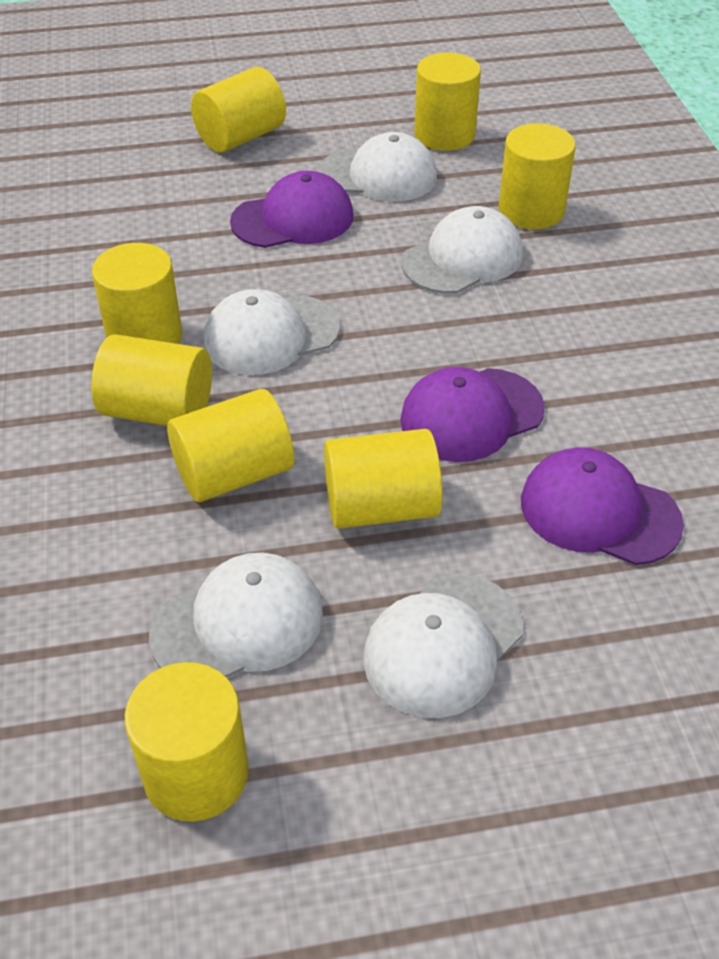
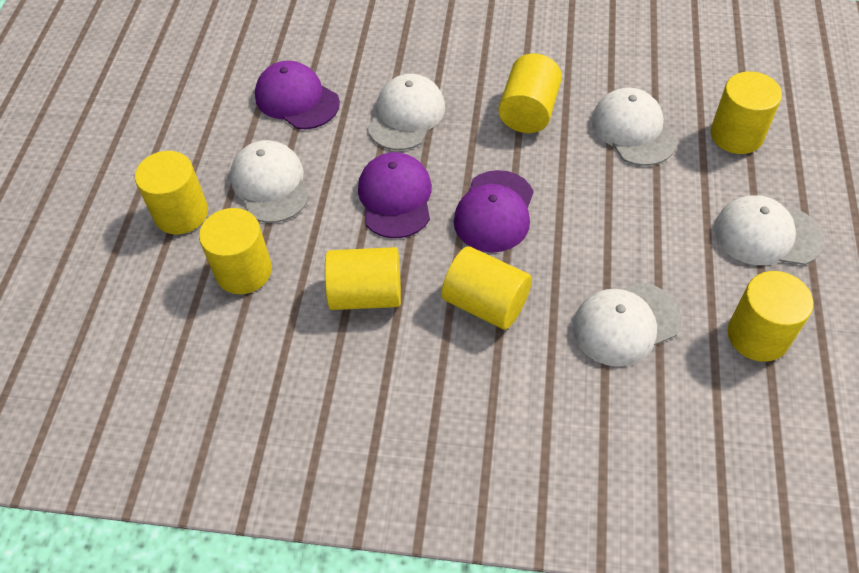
yellow cylinder: [91,334,212,426] [92,243,183,344] [125,662,249,822] [167,389,294,502] [191,67,286,153] [324,429,442,529] [414,53,481,151] [498,123,576,229] = 8 -> [135,151,208,234] [199,208,272,294] [325,247,401,310] [441,246,532,330] [498,54,562,133] [711,71,782,154] [728,271,813,362] = 7

